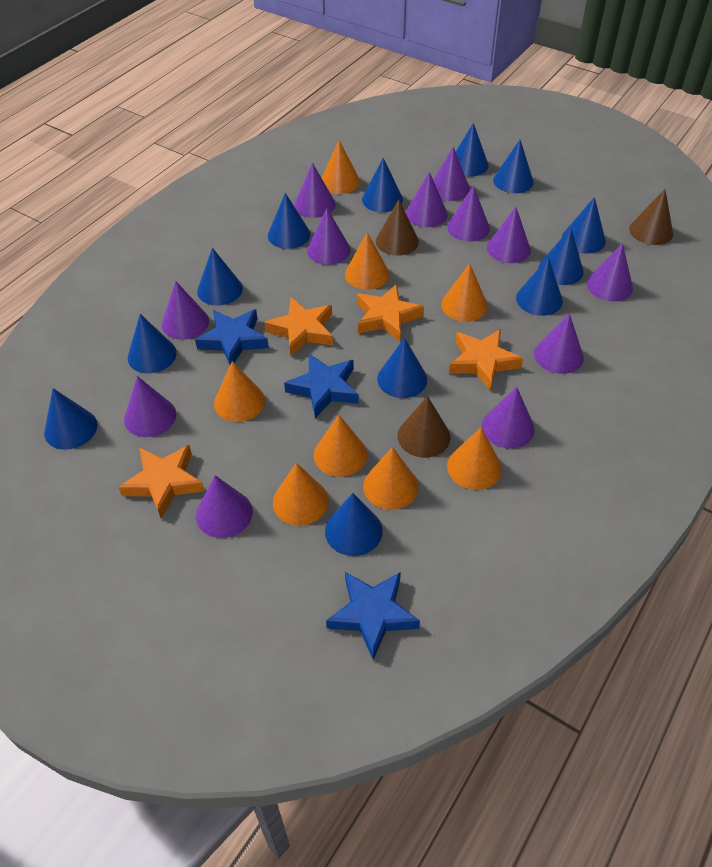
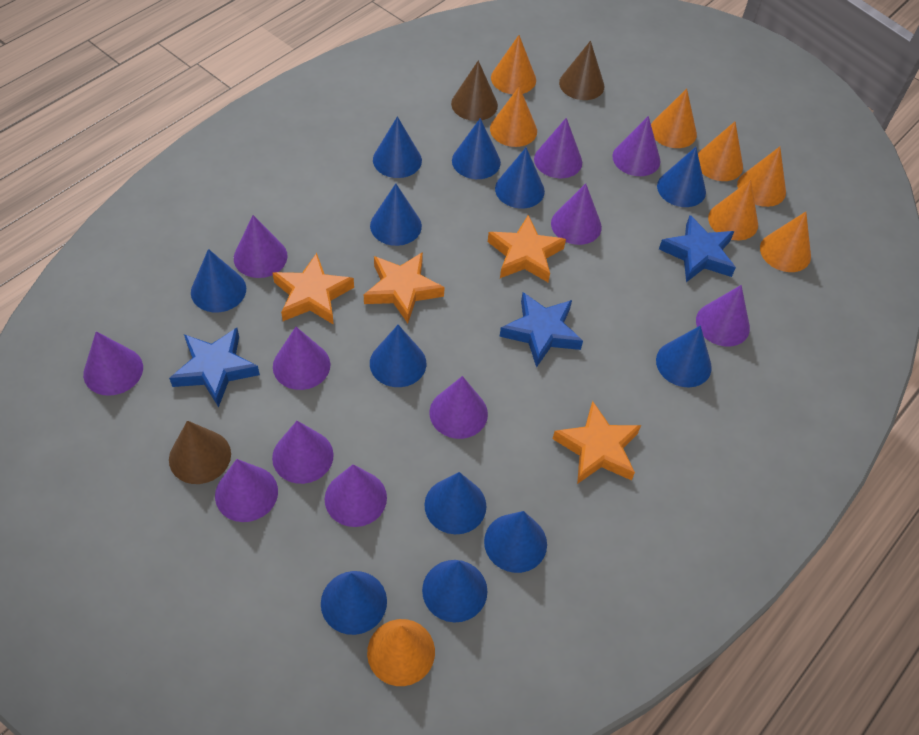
purple cone: [124,376,176,437] [162,281,209,340] [196,475,253,538] [294,163,336,218] [307,209,351,265] [406,172,448,227] [433,147,470,201] [447,185,490,242] [482,387,535,449] [487,207,531,263] [534,314,584,374] [587,243,633,301] = 12 -> [83,331,143,396] [215,459,278,522] [234,215,288,278] [272,421,334,484] [273,327,330,390] [325,464,387,527] [429,376,488,439] [534,118,582,178] [551,183,602,245] [612,116,660,176] [696,285,750,347] = 11

